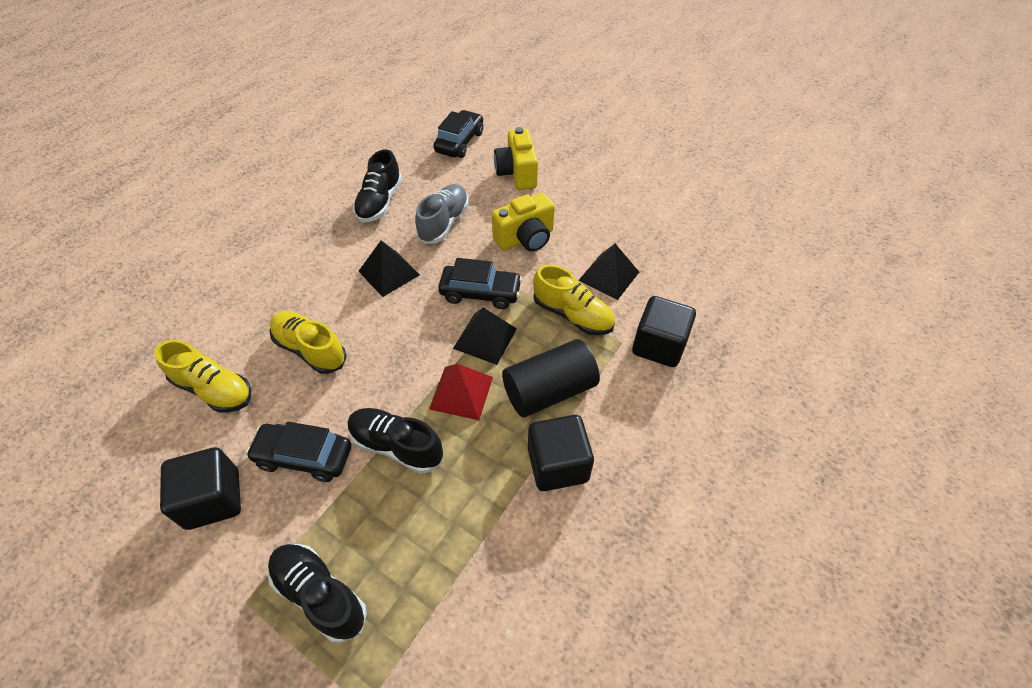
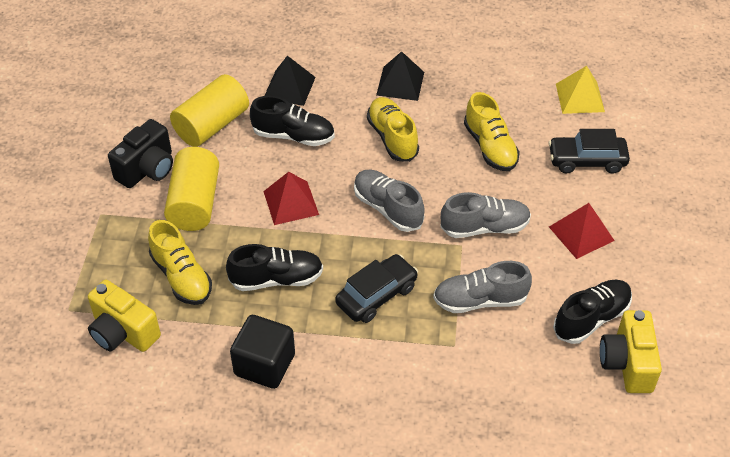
black camera: none = 0 -> [108,119,173,188] = 1
black car: [246,422,351,482] [433,110,483,158] [438,258,522,309] = 3 -> [335,254,418,323] [549,129,630,174] = 2
black cube: [160,447,241,530] [528,415,594,491] [632,296,696,367] = 3 -> [230,315,295,389] = 1
black cylinder: [502,339,600,418] = 1 -> none = 0
black pyramid: [358,241,420,297] [453,307,517,365] [579,244,639,300] = 3 -> [264,56,316,106] [376,51,424,101] = 2
grey shoe: [415,184,469,244] = 1 -> [354,170,425,232] [433,261,532,313] [440,192,531,238] = 3
red pyramid: [429,364,493,420] = 1 -> [263,172,319,225] [549,203,615,259] = 2
yellow cylinder: none = 0 -> [164,147,219,231] [170,74,249,147] = 2
yellow pyramid: none = 0 -> [556,66,605,114] = 1

